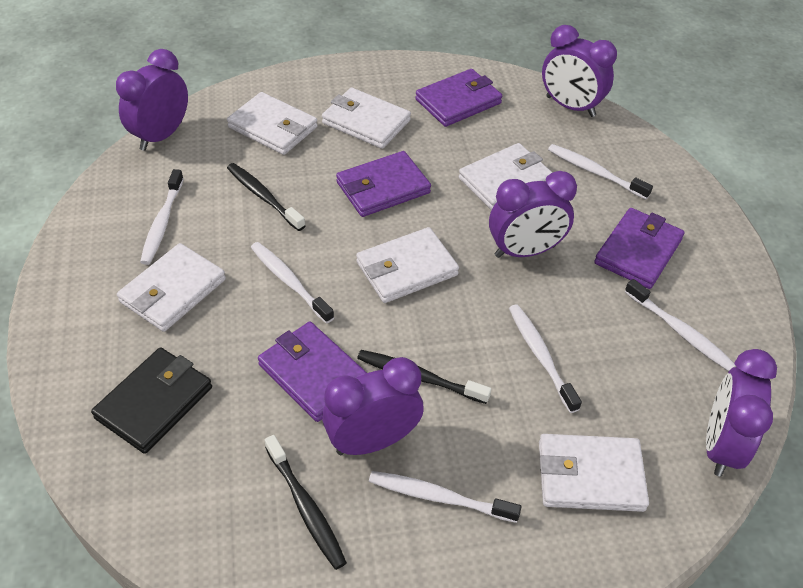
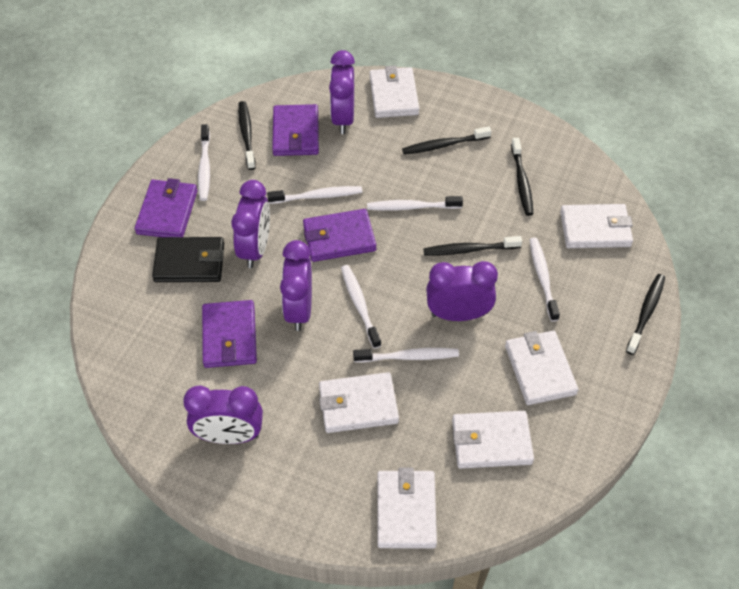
black toothbrush: [227,163,306,231] [265,435,347,570] [357,350,491,404] = 3 -> [238,101,256,170] [402,127,491,155] [423,236,522,255] [511,138,533,216] [626,274,665,355] = 5

